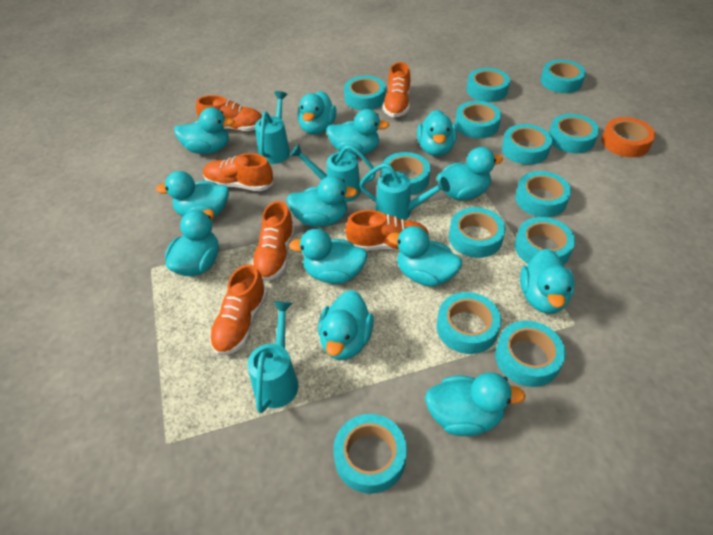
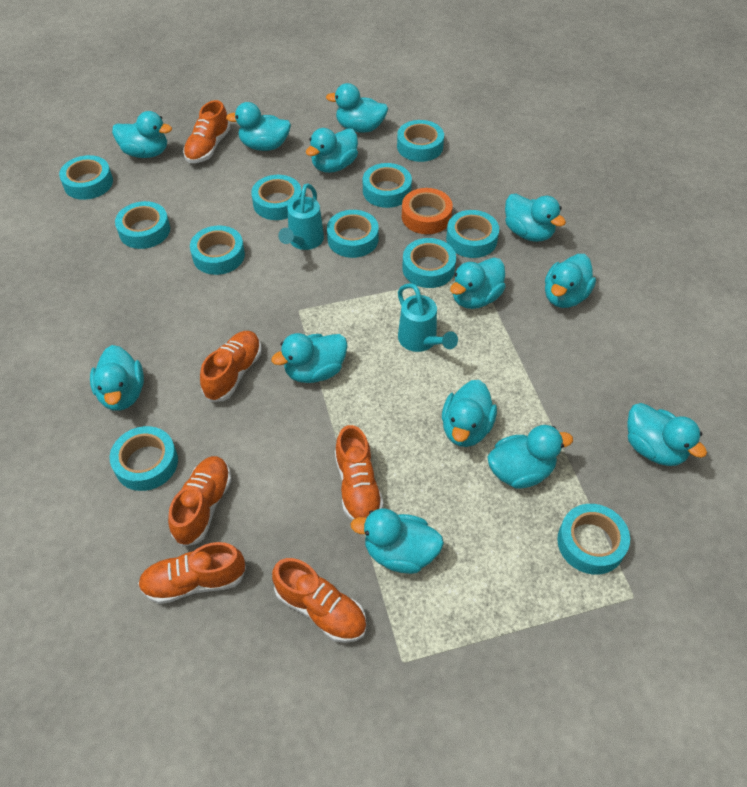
turquoise tape: [333,414,407,494] [344,76,386,110] [381,152,430,195] [437,292,501,354] [449,207,506,258] [455,101,501,138] [466,68,510,102] [495,321,566,387] [502,124,552,165] [515,171,571,217] [515,217,575,265] [541,60,586,93] [549,114,599,153] = 13 -> [59,155,113,200] [110,426,178,491] [115,201,170,249] [190,225,245,275] [251,175,302,220] [327,210,379,258] [363,163,412,208] [397,120,444,162] [402,238,456,288] [446,210,499,258] [557,504,630,575] = 11
turquoise watering can: [247,301,299,413] [255,91,290,164] [290,144,376,202] [360,163,450,220] = 4 -> [278,183,324,250] [398,283,458,352] = 2

